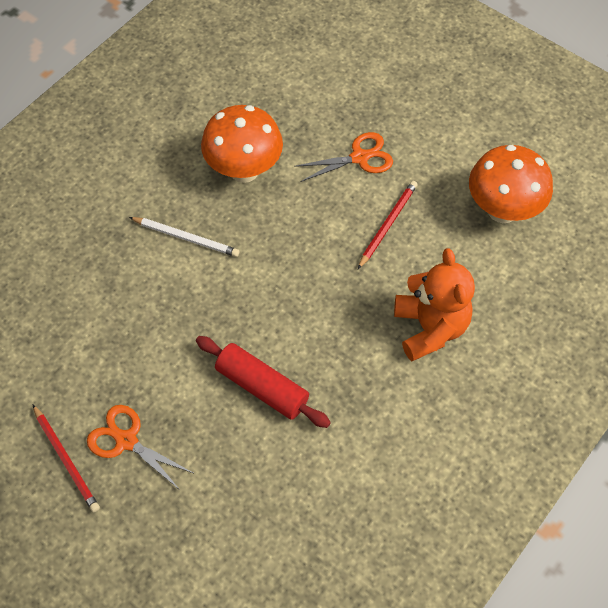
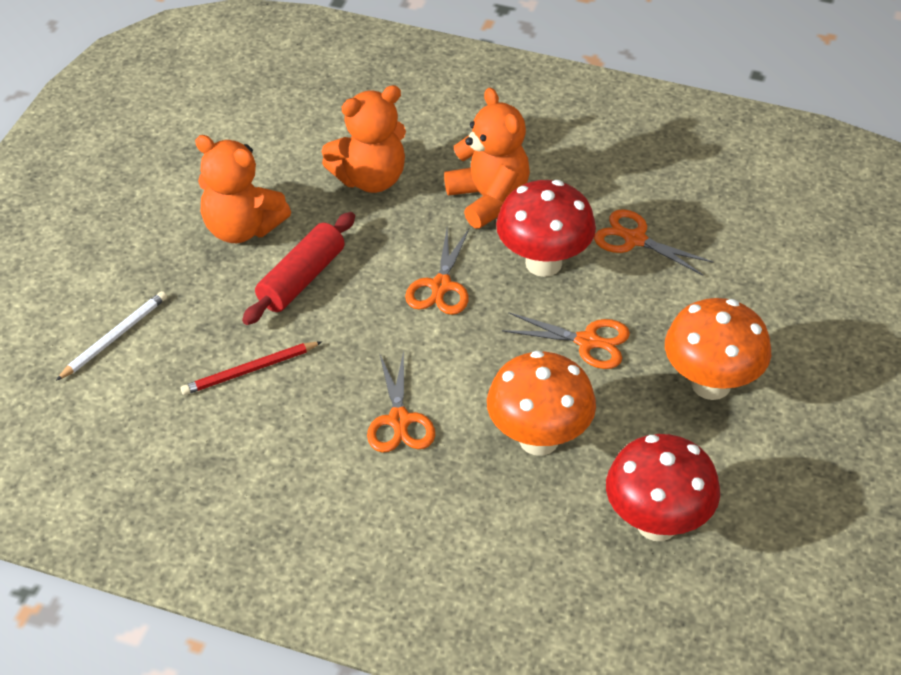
orange scissors: [87,405,193,491] [294,132,393,182] = 2 -> [367,351,435,453] [405,229,469,315] [502,312,630,369] [594,209,713,275] = 4
orange teddy bear: [394,248,475,361] = 1 -> [195,135,291,243] [322,85,406,193] [444,88,530,229] = 3
red mushroom: none = 0 -> [496,180,596,277] [606,434,720,541] = 2
red pencil: [33,405,100,512] [358,181,418,269] = 2 -> [180,342,322,395] = 1

